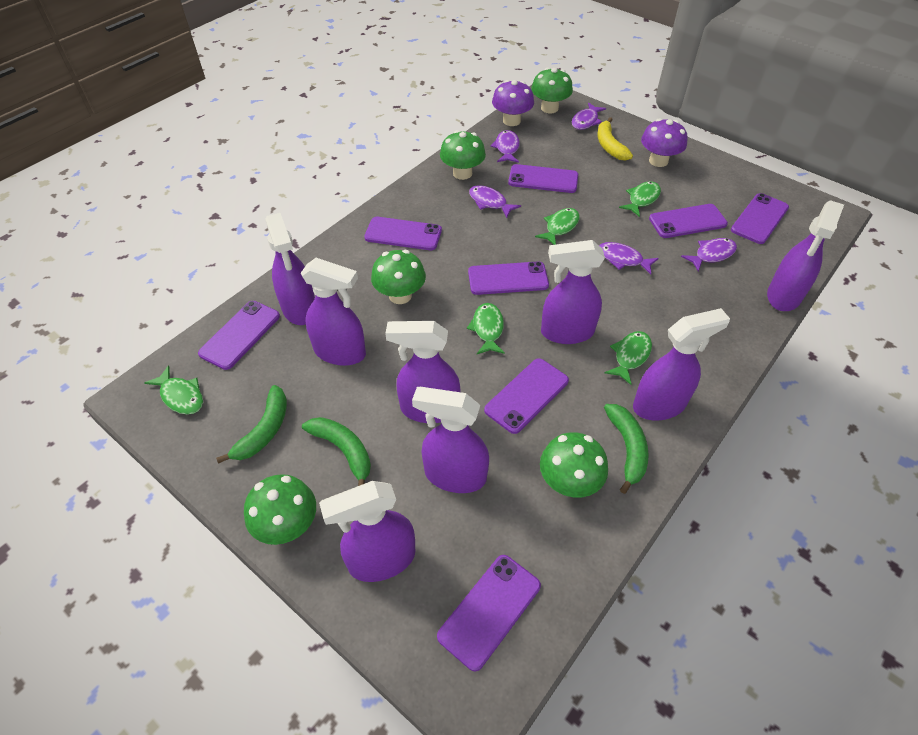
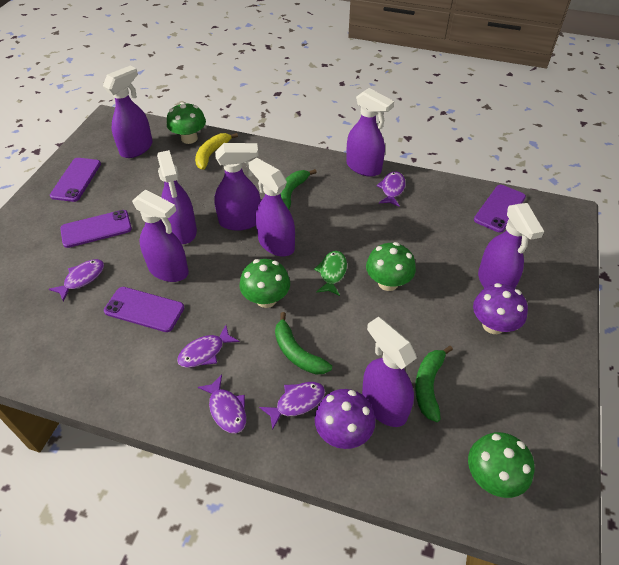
green fish: [144,365,203,415] [467,303,505,354] [535,208,580,245] [605,331,652,385] [619,182,661,217] = 5 -> [314,251,347,296] = 1
green mushroom: [244,474,316,545] [371,250,426,304] [440,130,486,180] [531,68,573,113] [540,432,608,498] = 5 -> [167,102,206,144] [240,259,290,308] [366,242,416,291] [468,432,535,498] = 4
purple phone: [198,301,280,370] [364,217,442,250] [437,555,541,671] [468,261,549,295] [484,358,569,434] [508,164,578,193] [649,204,728,238] [731,193,789,244] = 8 -> [50,158,101,202] [60,210,132,248] [104,287,184,332] [474,185,526,233] = 4

